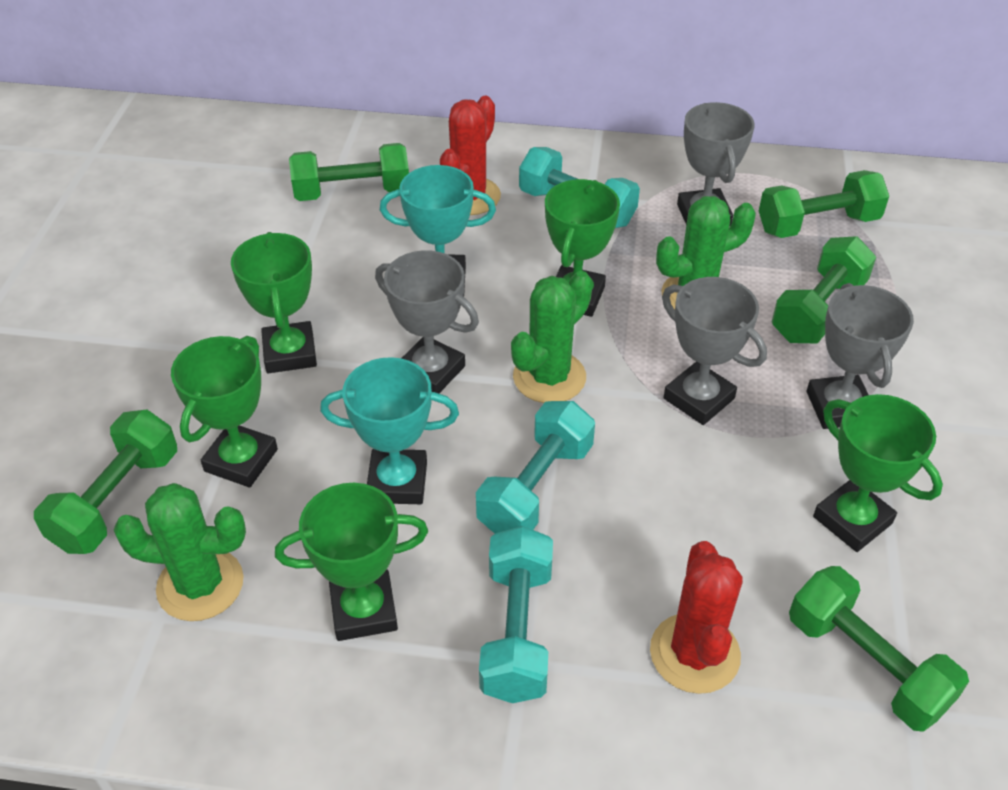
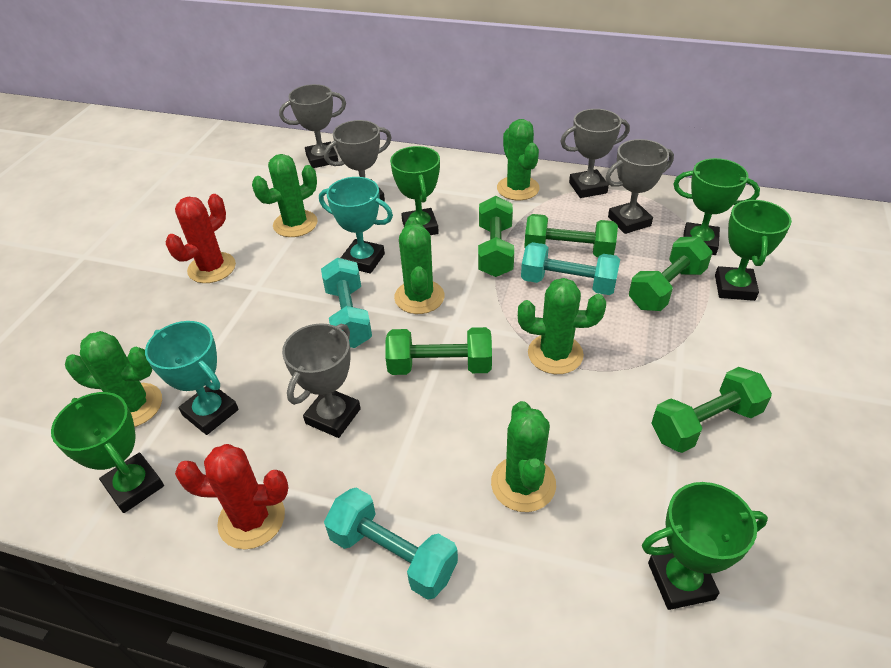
green cactus: [114,483,246,621] [511,271,593,403] [656,196,756,309] = 3 -> [65,331,162,427] [252,154,317,237] [394,217,445,314] [491,401,556,512] [497,119,540,200] [518,278,606,374] = 6
grey trophy: [375,250,479,393] [662,277,767,425] [677,102,755,227] [807,283,914,429] = 4 -> [279,84,346,168] [282,323,361,438] [324,120,392,201] [560,109,630,198] [606,139,674,234] = 5

